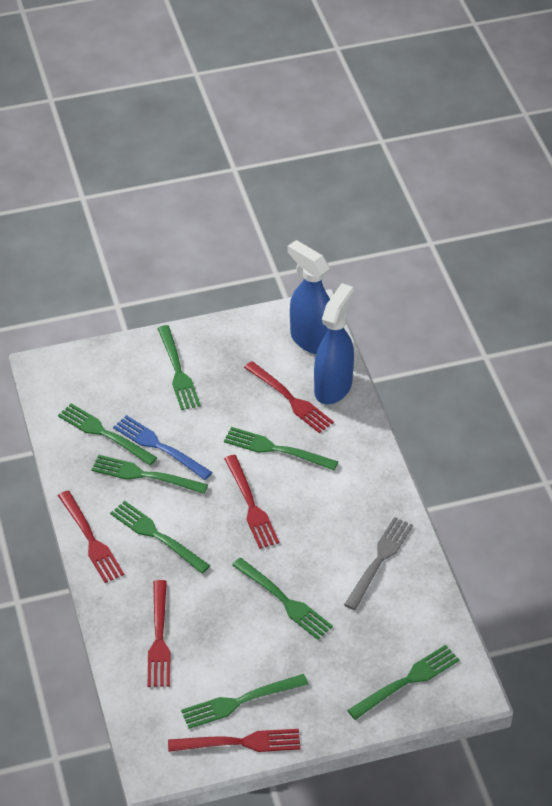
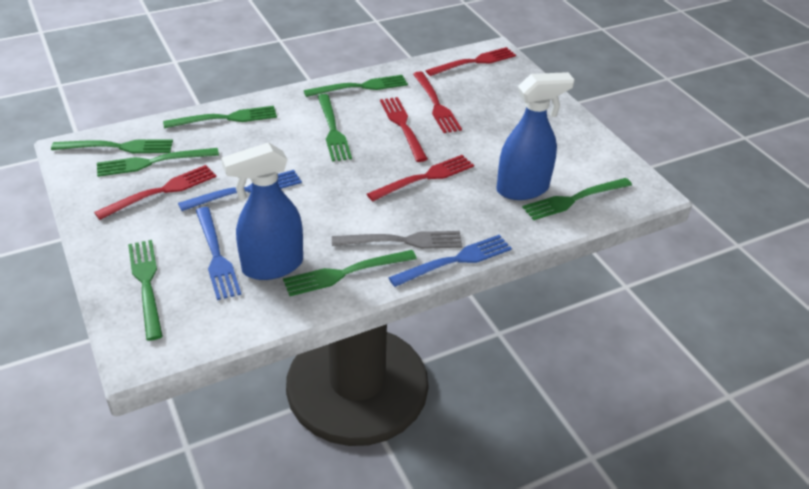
blue fork: [113,415,212,480] = 1 -> [178,170,302,211] [196,207,241,300] [388,235,512,287] = 3

